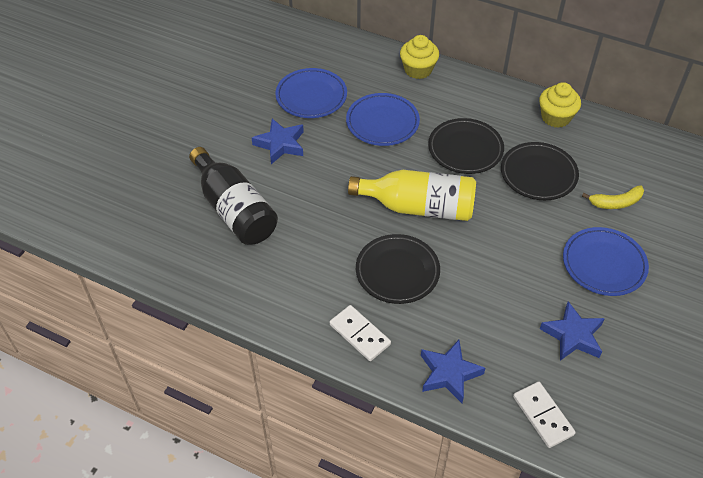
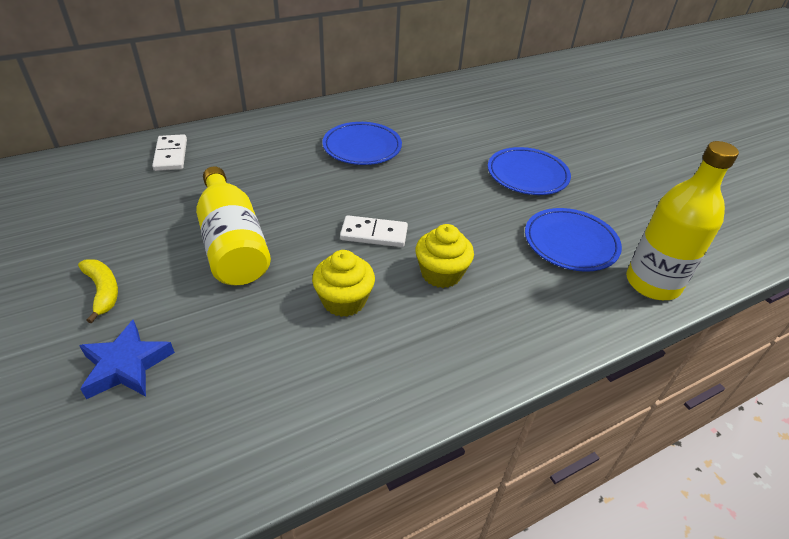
black bottle: [189,147,278,245] = 1 -> none = 0
black plate: [356,234,440,304] [428,118,504,174] [501,142,579,200] = 3 -> none = 0
blue star: [252,118,304,164] [421,340,485,403] [540,301,605,361] = 3 -> [79,320,175,399] = 1
yellow bottle: [348,170,476,221] = 1 -> [196,166,271,286] [626,141,739,300] = 2

